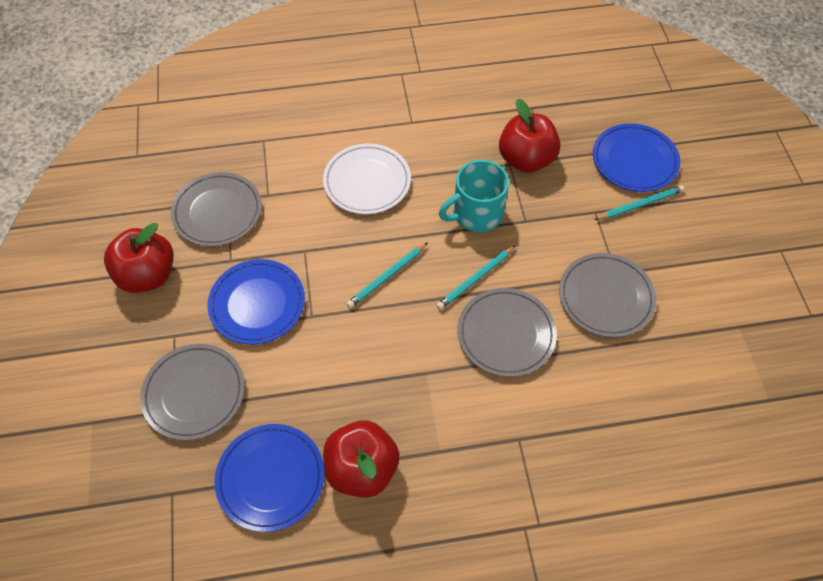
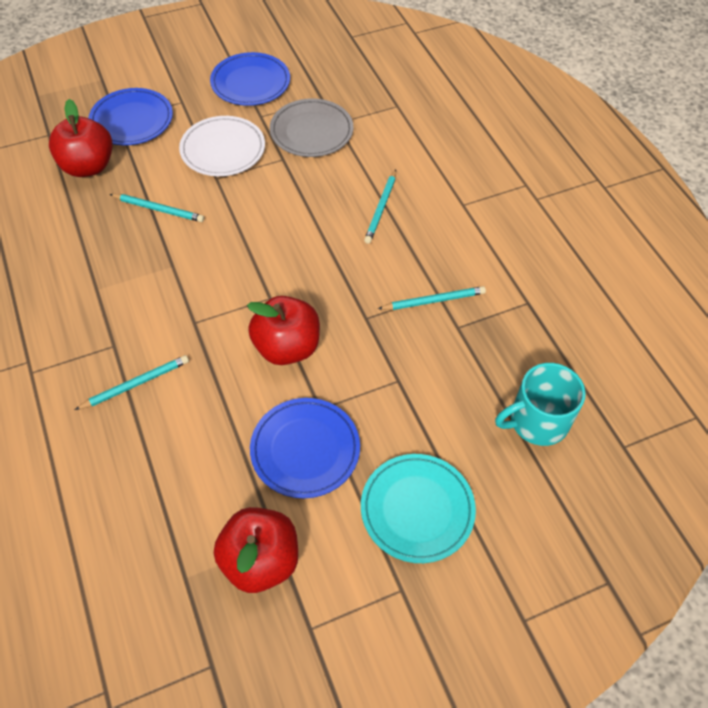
grey plate: [140,344,245,441] [171,172,262,247] [458,288,557,377] [559,253,656,337] = 4 -> [270,98,353,157] = 1
turquoise pencil: [346,242,428,308] [436,245,516,310] [594,185,685,220] = 3 -> [75,355,189,410] [110,194,204,222] [364,169,396,244] [378,286,486,310] = 4
turquoise plate: none = 0 -> [361,454,476,563] = 1

